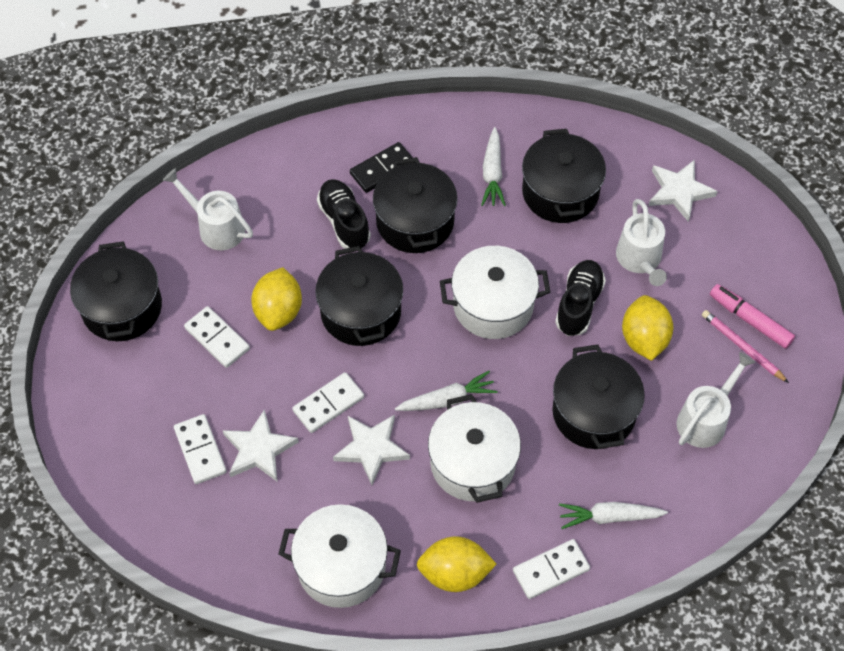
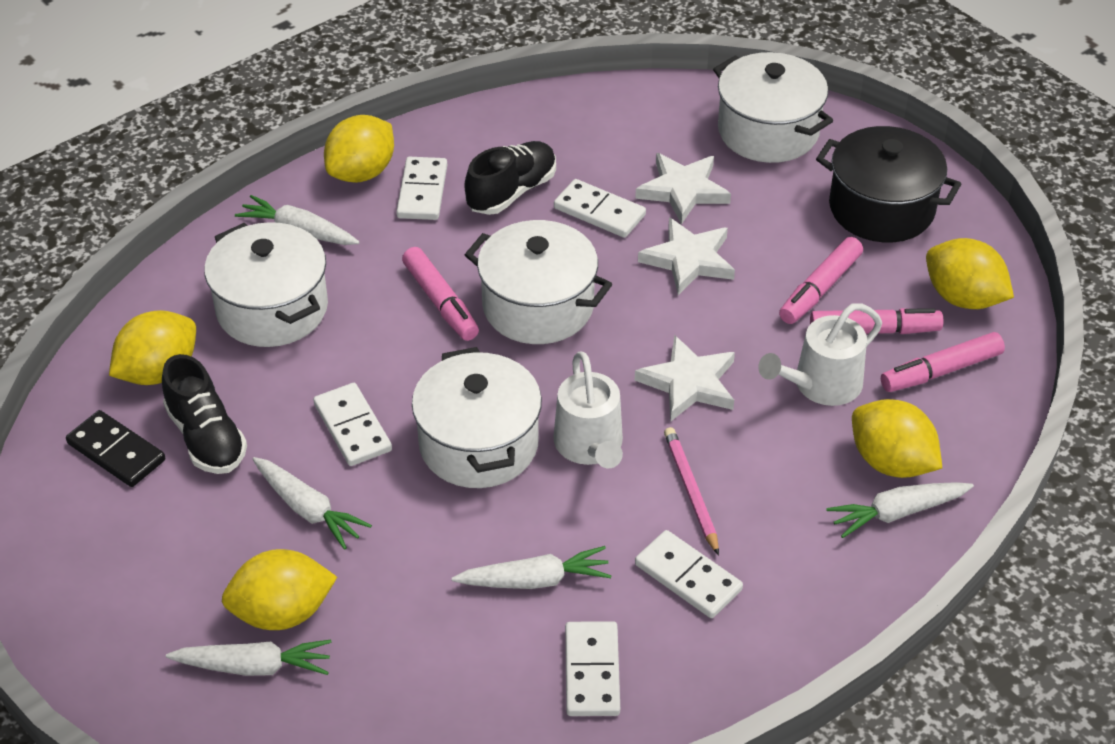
black pot: [70,241,162,341] [315,246,403,346] [373,157,458,253] [522,129,606,223] [552,344,645,449] = 5 -> [816,126,961,242] = 1
pink marker: [710,284,795,349] = 1 -> [402,247,479,341] [779,237,863,324] [810,308,943,334] [881,332,1005,392] = 4
white carrot: [395,371,498,411] [481,127,506,206] [559,502,668,529] = 3 -> [166,639,331,676] [235,195,360,245] [252,457,372,550] [452,546,612,589] [826,482,974,538] = 5
white domino: [174,414,227,484] [184,306,250,368] [292,372,364,433] [513,539,590,599] = 4 -> [313,383,392,466] [396,157,447,220] [554,179,646,238] [565,621,620,716] [635,530,743,618] = 5
white pot: [278,504,401,608] [428,394,521,503] [440,246,550,339] = 3 -> [204,222,328,347] [412,347,542,488] [465,220,612,344] [713,52,833,163] = 4
white watering can: [163,168,253,250] [616,199,667,286] [676,352,755,448] = 3 -> [553,351,623,468] [758,303,882,406] = 2
yellow lemon: [251,267,302,331] [417,536,496,592] [622,295,673,361] = 3 -> [109,310,196,385] [222,549,337,630] [324,115,394,183] [852,399,942,478] [926,238,1014,309] = 5

